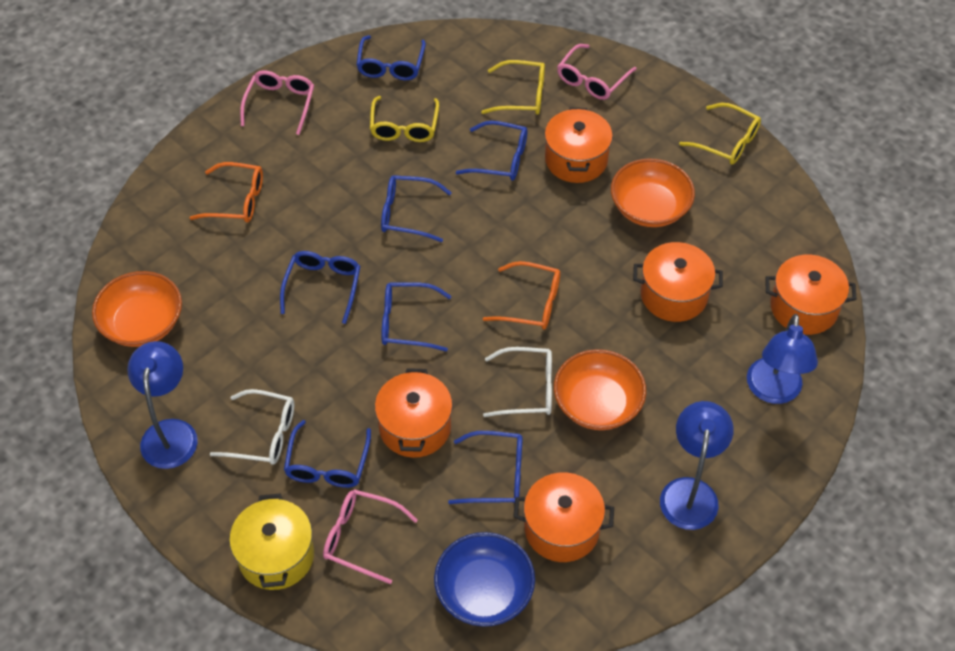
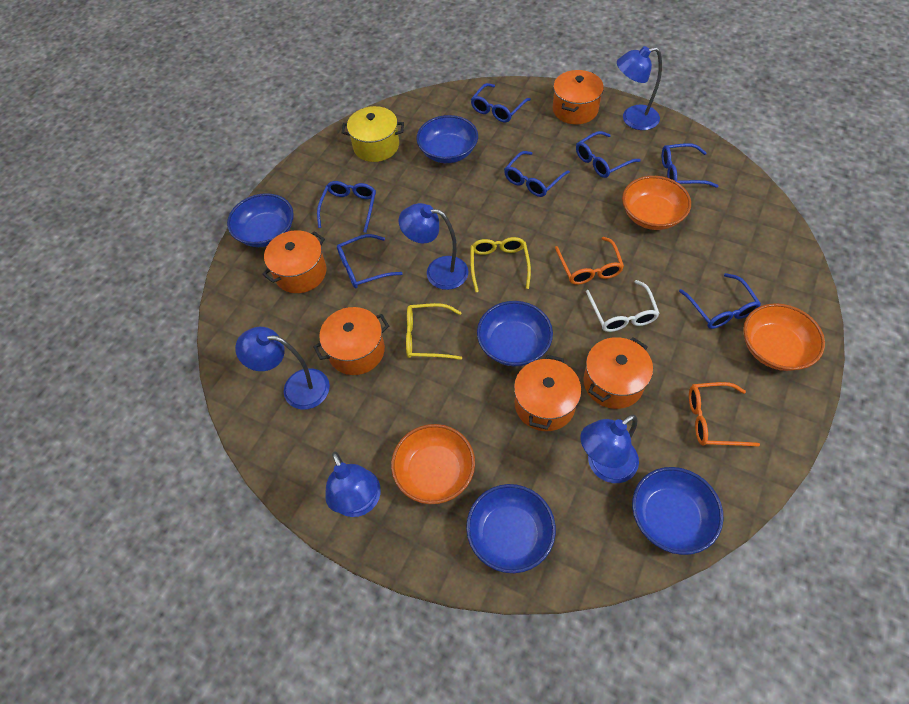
blue bowl: [434,532,535,627] = 1 -> [227,193,294,247] [416,115,478,163] [466,484,556,573] [477,301,553,367] [632,467,724,555] = 5
blue lamp: [127,341,198,469] [660,401,734,530] [747,314,818,404] = 3 -> [235,327,330,409] [325,452,381,517] [399,203,469,290] [580,414,639,483] [617,46,662,130] = 5
pink glasses: [240,70,314,135] [323,489,418,584] [557,44,637,100] = 3 -> none = 0
white glasses: [210,389,294,465] [483,347,552,417] = 2 -> [586,280,660,332] = 1
yellow glasses: [370,96,439,142] [481,60,545,115] [679,103,761,165] = 3 -> [406,303,462,360] [470,237,531,293] = 2

